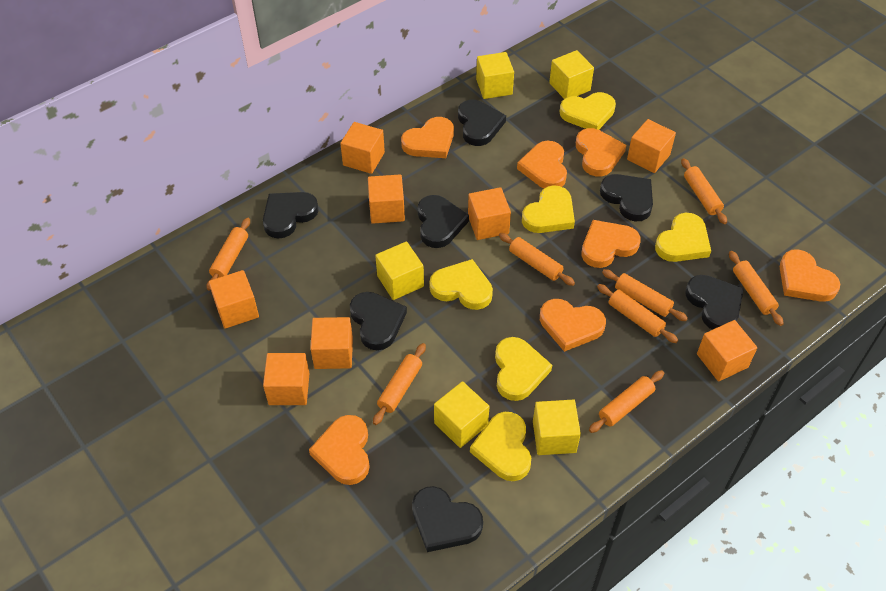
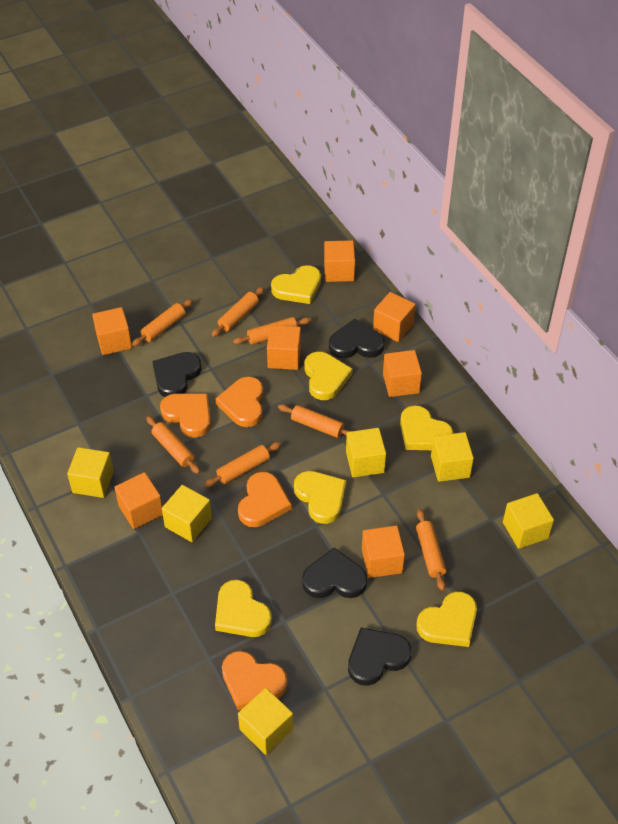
black heart: [263,192,319,239] [350,292,407,350] [412,486,483,552] [418,195,469,248] [458,100,506,146] [600,174,653,221] [685,275,744,330] = 7 -> [152,352,202,397] [302,547,367,598] [329,319,385,359] [348,628,411,686] = 4
orange cube: [209,270,259,329] [263,353,310,405] [310,317,353,369] [340,122,385,174] [368,175,405,224] [468,187,511,240] [627,119,676,173] [697,320,757,382] = 8 -> [92,307,132,355] [114,472,163,529] [267,325,301,370] [324,240,355,282] [362,525,405,578] [373,292,416,342] [383,350,422,397] = 7
orange heart: [309,415,370,485] [401,117,454,158] [517,141,567,188] [540,299,606,352] [576,128,626,177] [581,220,641,268] [780,249,840,302] = 7 -> [160,393,211,438] [215,377,263,427] [222,651,287,710] [238,472,291,527] = 4
orange rolling pin: [207,218,250,291] [373,343,426,425] [499,233,575,286] [589,370,664,433] [597,284,678,343] [602,269,688,321] [681,158,727,224] [729,251,784,326] = 8 -> [132,299,193,347] [146,416,200,474] [204,442,281,487] [212,287,265,337] [233,317,311,345] [278,404,352,438] [416,509,446,591] = 7
yellow cube: [375,241,424,300] [434,381,490,448] [476,52,514,99] [533,400,581,455] [549,50,594,99] = 5 -> [67,447,114,498] [162,485,212,542] [238,688,293,755] [346,428,386,478] [431,432,474,482] [503,493,554,549] = 6

